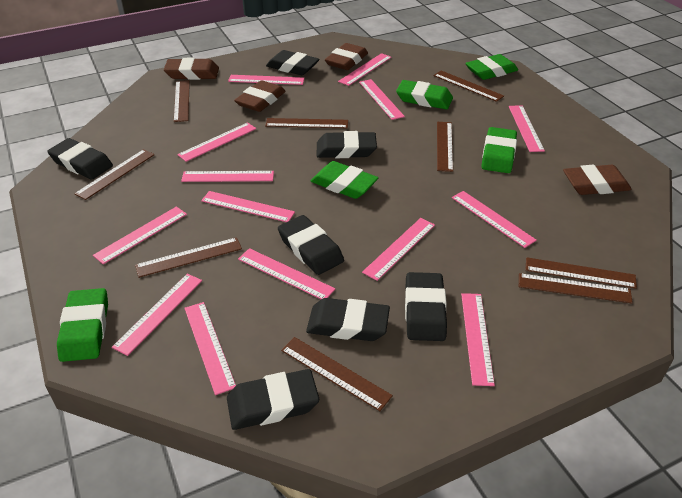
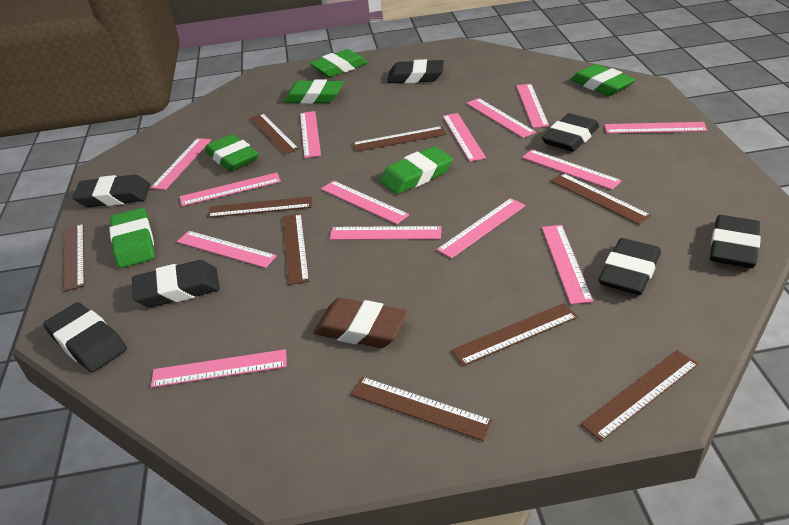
brown eraser: [164,58,219,80] [234,80,286,112] [325,43,368,70] [563,165,632,195] = 4 -> [313,298,407,348] = 1
green eraser: [57,288,108,362] [311,161,378,199] [396,80,453,109] [465,54,518,80] [481,127,517,173] = 5 -> [109,208,155,268] [205,134,259,171] [284,79,343,104] [309,49,368,77] [380,146,453,194] [570,64,636,96] = 6

